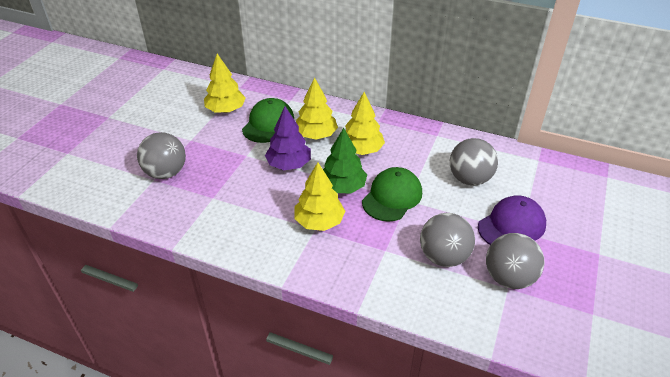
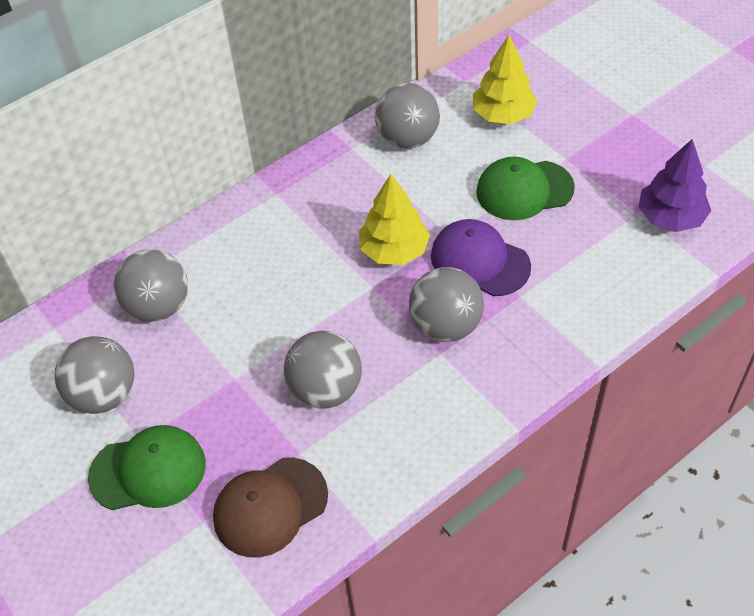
brown cap: none = 0 -> [213,457,328,557] = 1
green tree: [323,128,367,193] = 1 -> none = 0
grey ball: [137,132,186,179] [420,213,475,267] [450,138,498,186] [486,233,544,289] = 4 -> [54,336,135,414] [114,249,188,322] [284,330,362,409] [375,83,440,149] [409,267,484,342] = 5
yellow tree: [204,54,246,113] [294,162,345,231] [296,77,338,140] [345,92,385,155] = 4 -> [359,174,430,265] [473,35,537,124] = 2

